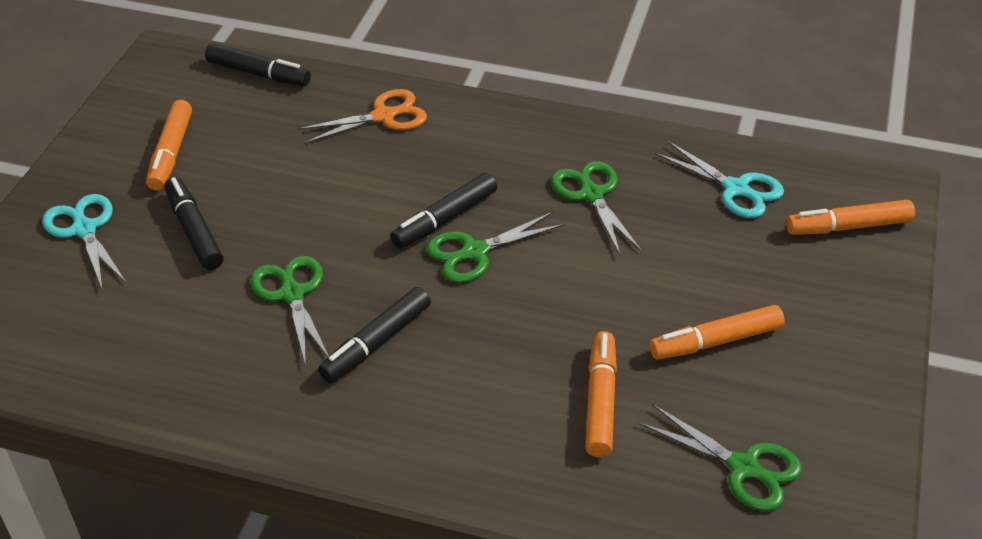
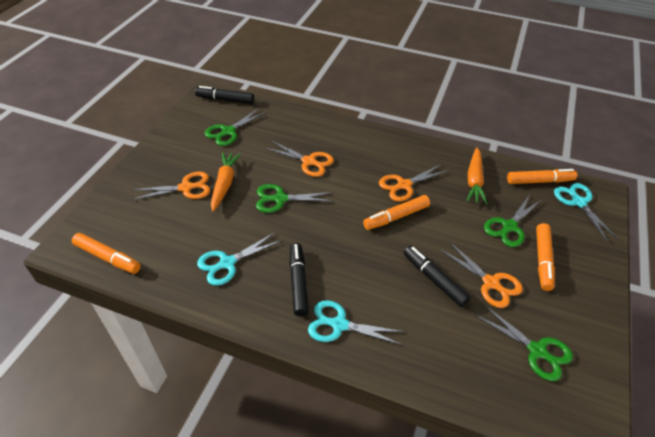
black marker: [164,177,223,270] [205,43,311,86] [318,287,431,383] [390,173,497,249] = 4 -> [195,86,254,104] [289,243,309,316] [404,246,471,307] = 3
orange carrot: none = 0 -> [211,152,241,212] [466,148,487,204] = 2
orange scissors: [297,89,427,144] = 1 -> [132,171,210,200] [265,141,334,177] [379,164,449,202] [441,242,523,308] = 4
turquoise scissors: [42,194,126,290] [655,141,784,218] = 2 -> [197,232,282,286] [308,300,405,345] [554,183,618,241] = 3

